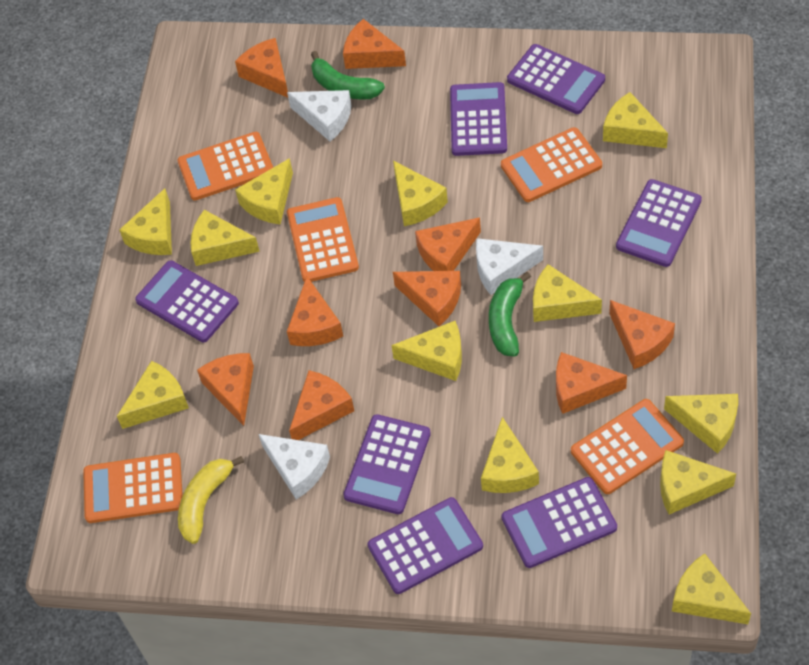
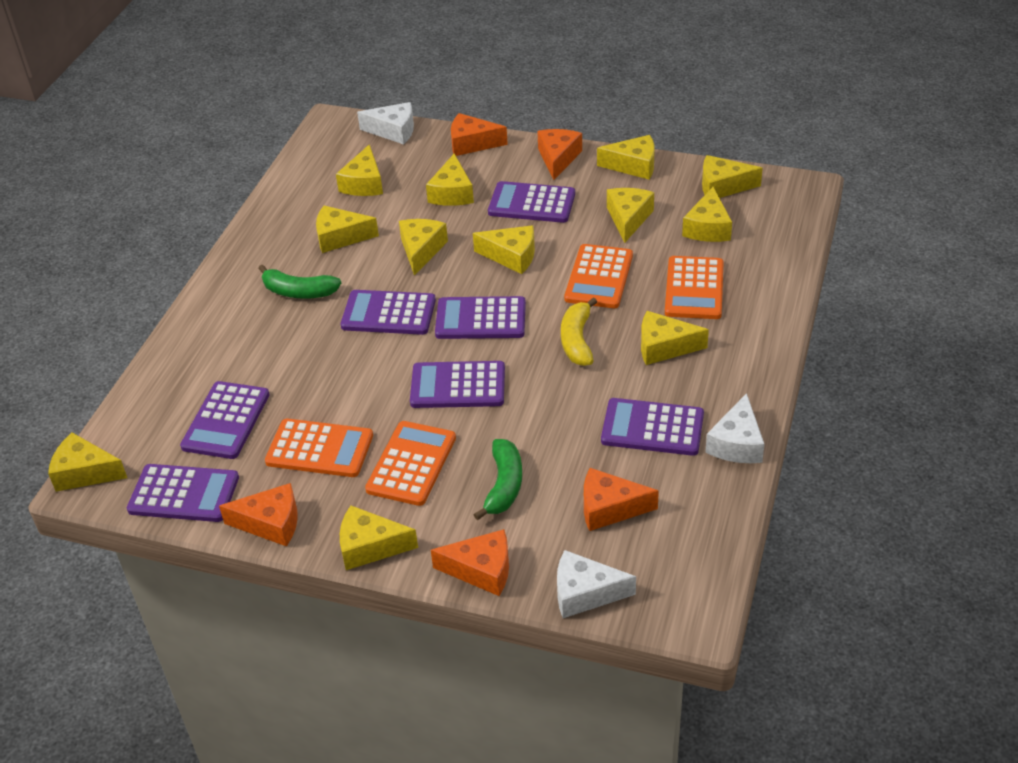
orange calculator: [83,453,183,523] [178,132,273,201] [287,197,359,282] [501,127,602,202] [571,399,684,494] = 5 -> [265,419,373,477] [365,421,456,506] [564,244,633,308] [665,256,724,319] = 4
orange cheese: [197,353,254,426] [235,38,288,98] [287,276,343,346] [289,370,354,440] [343,19,406,69] [393,271,461,326] [415,217,481,271] [556,352,627,414] [609,300,675,369] = 9 -> [219,483,298,547] [431,529,509,596] [451,113,508,156] [537,129,582,180] [584,468,659,531] = 5

